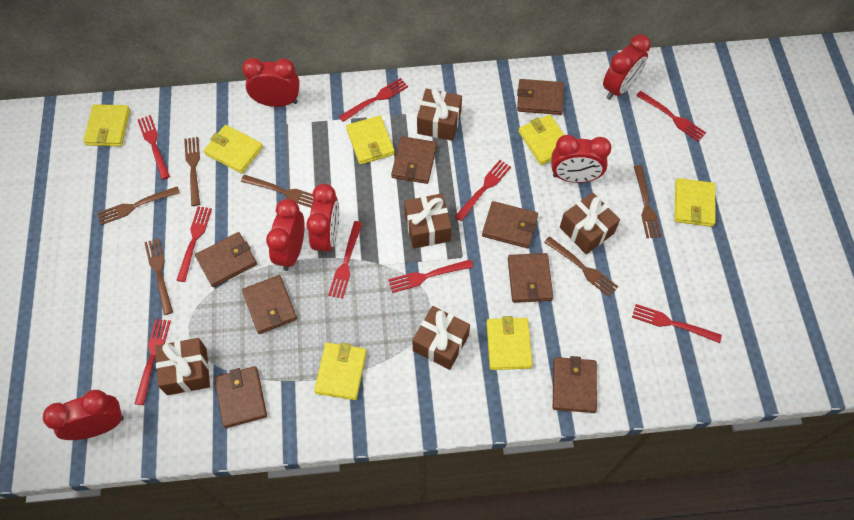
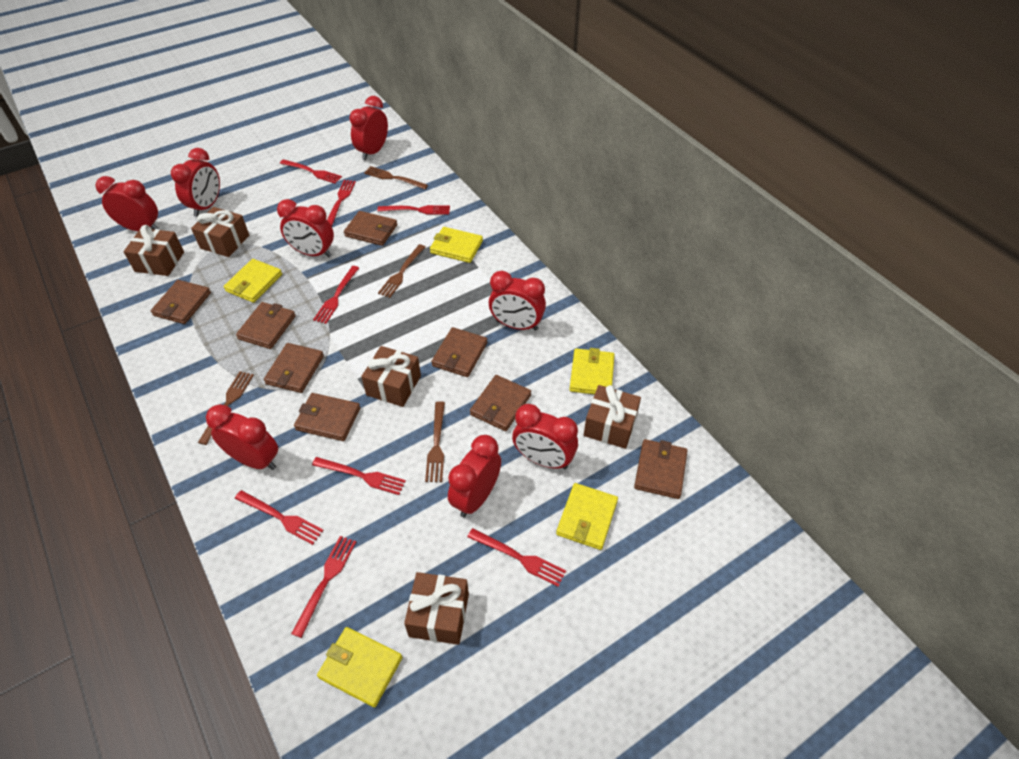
brown fork: [97,186,180,225] [144,238,173,315] [184,137,200,206] [241,175,314,208] [544,236,618,297] [634,165,661,238] = 6 -> [198,371,254,445] [364,166,428,189] [378,244,425,298] [425,401,445,482] = 4
red clock: [43,390,124,440] [242,58,300,107] [266,199,305,271] [306,184,340,256] [551,135,612,183] [603,34,651,100] = 6 -> [95,176,159,231] [171,148,220,217] [206,404,278,470] [277,199,334,257] [349,96,388,160] [448,435,501,518] [489,271,546,331] [512,404,578,469] = 8
red fork: [134,319,171,405] [138,115,170,180] [176,206,212,282] [328,221,363,299] [339,78,408,122] [388,259,473,293] [455,160,511,221] [632,304,722,343] [636,91,706,141] = 9 -> [235,490,324,545] [280,159,342,184] [291,536,356,638] [312,457,406,495] [313,266,359,324] [327,180,356,226] [377,205,450,214] [467,528,566,587] = 8
yellow wallet: [83,104,130,146] [204,125,263,174] [314,343,367,400] [346,115,395,164] [486,316,532,370] [518,115,564,165] [675,178,715,227] = 7 -> [224,259,282,303] [317,627,402,707] [430,227,483,263] [556,483,618,550] [569,348,615,394] = 5

